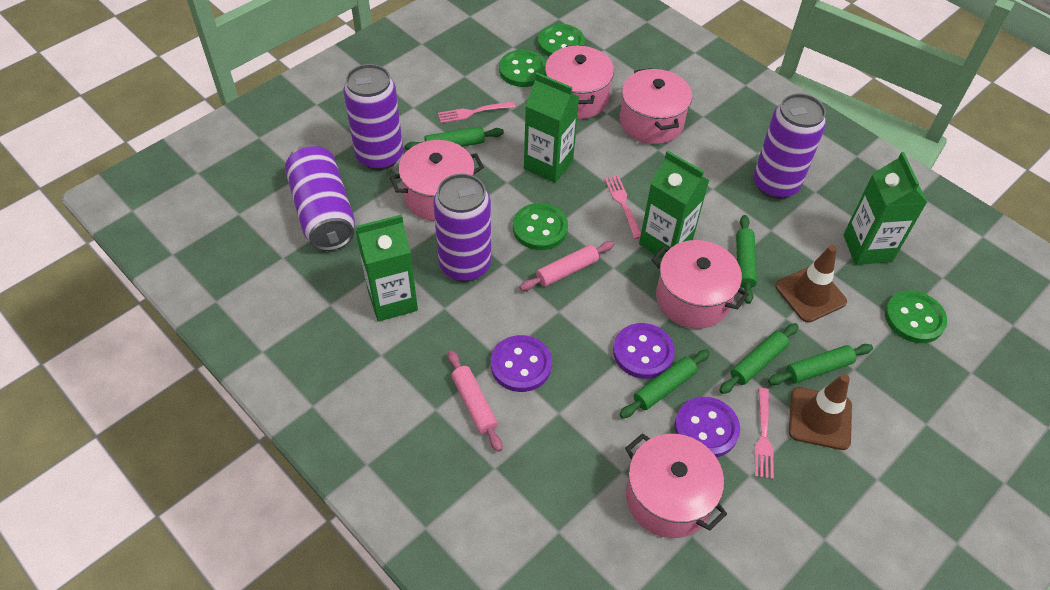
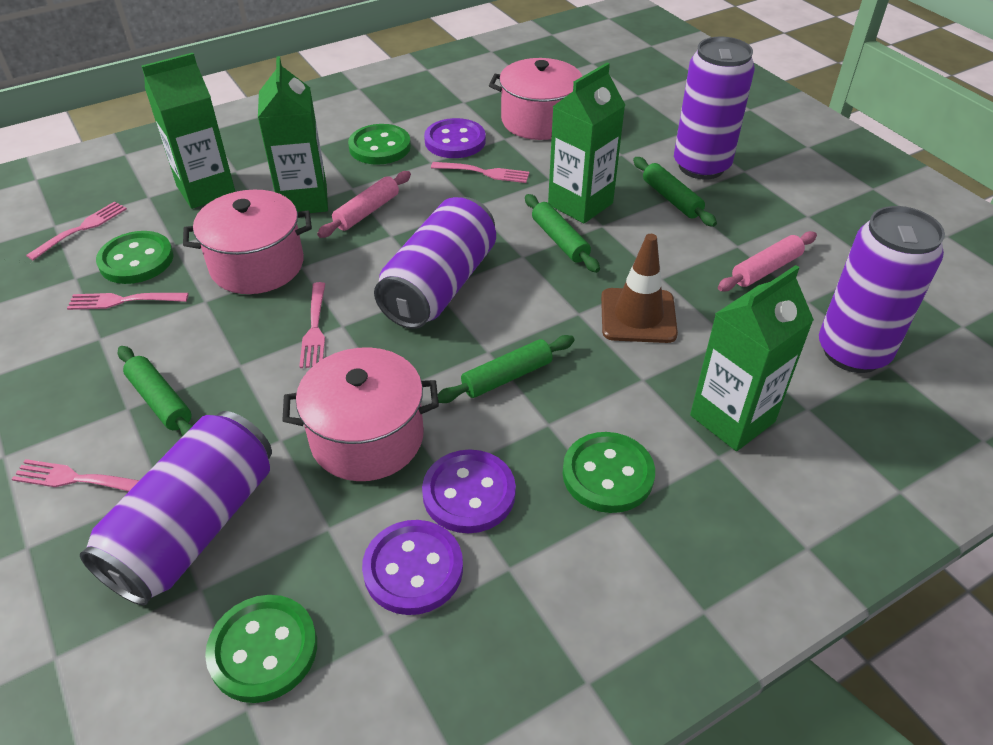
brown traffic cone: [775,245,847,323] [789,374,852,450] = 2 -> [601,234,678,343] = 1
green rolling pin: [405,127,504,150] [619,349,710,418] [719,323,799,394] [736,215,757,304] [768,344,873,385] = 5 -> [118,346,192,436] [438,335,575,403] [525,194,600,273] [633,157,717,227] = 4
pink fork: [438,102,515,123] [604,175,641,239] [755,388,774,479] = 3 -> [12,459,140,491] [26,201,127,260] [67,293,189,310] [299,282,325,368] [431,162,529,183] = 5
pink pot: [390,140,484,221] [545,45,614,119] [620,68,692,144] [625,433,727,538] [651,240,749,329] = 5 -> [183,190,312,294] [282,347,439,481] [489,58,582,140] = 3

